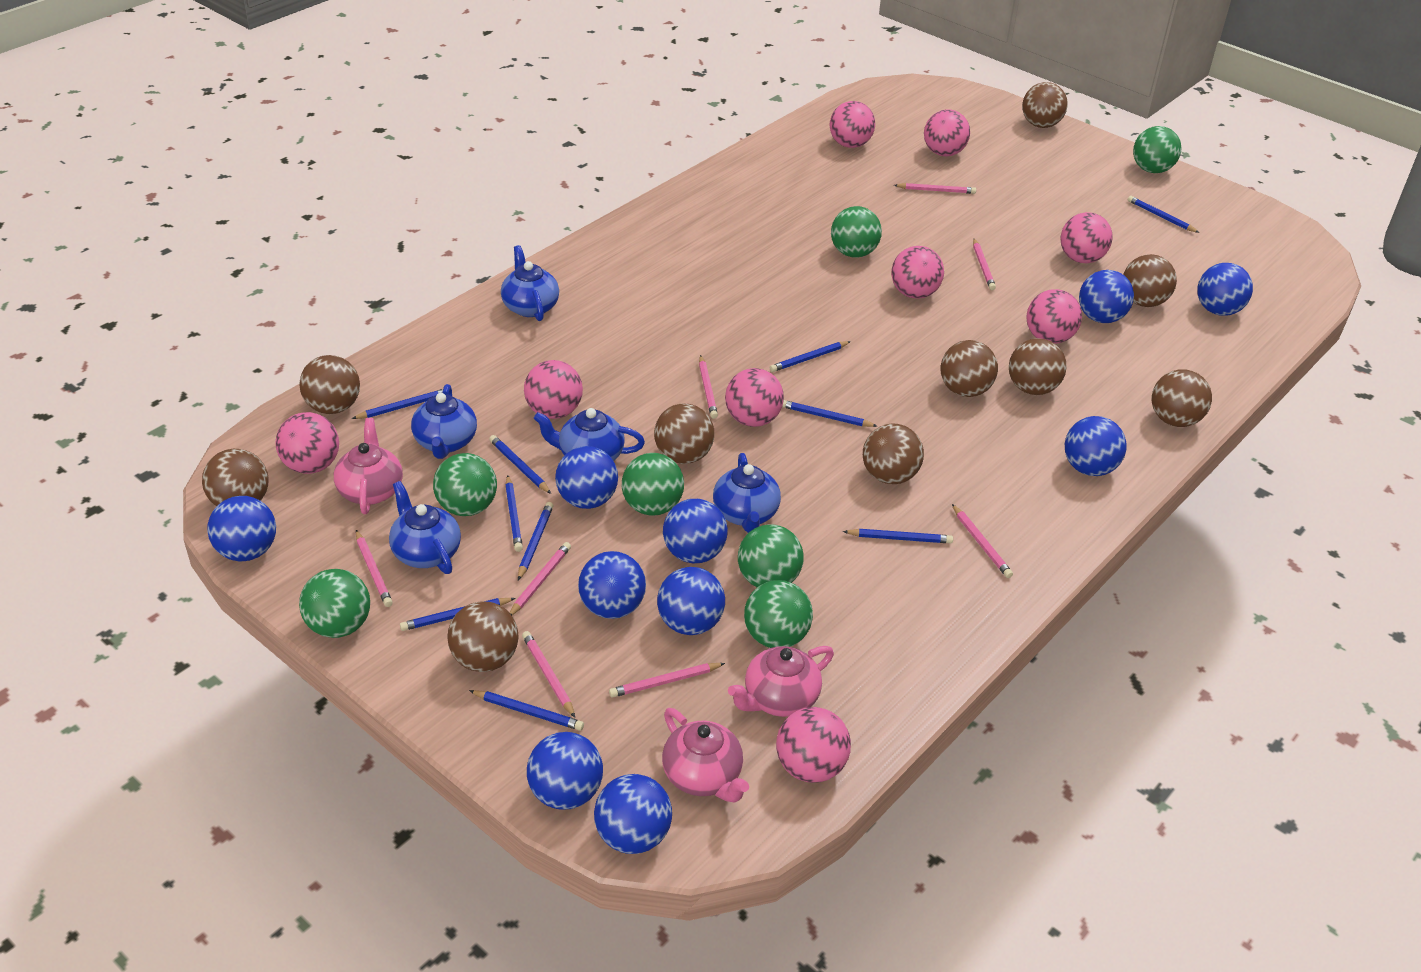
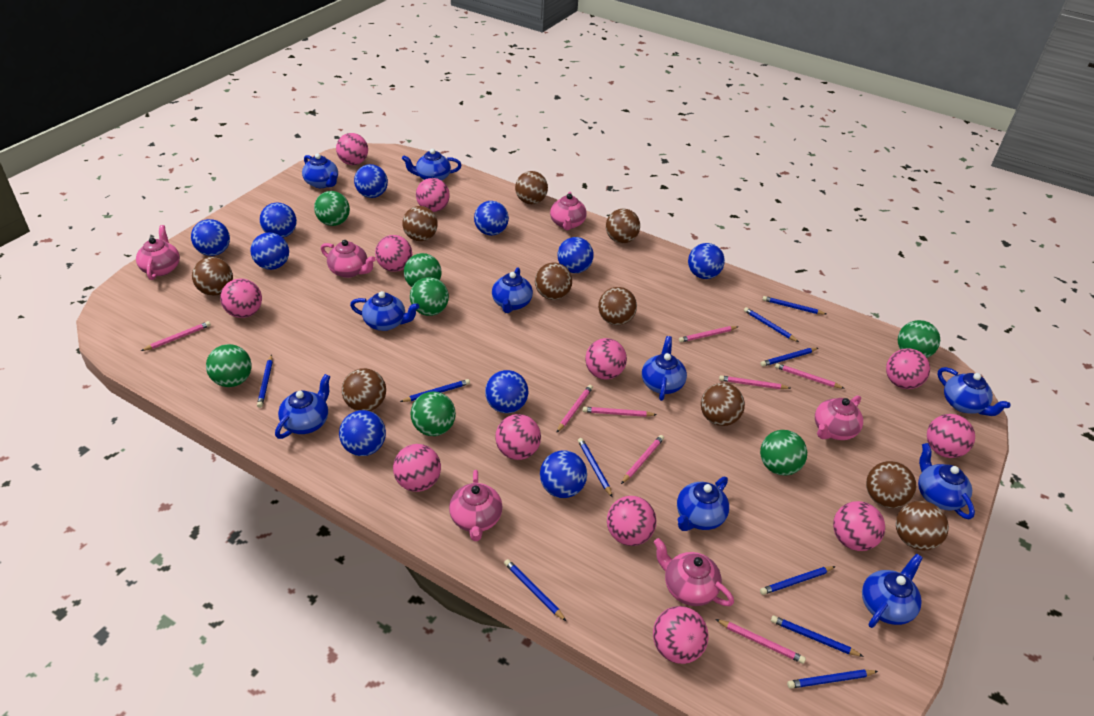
blue teapot: [389,481,461,574] [411,384,477,459] [501,245,559,321] [534,408,645,461] [713,453,781,533] = 5 -> [275,374,331,439] [302,153,338,188] [350,291,419,331] [402,149,462,181] [492,267,533,313] [642,336,687,401] [677,477,729,531] [862,554,923,628] [918,443,975,519] [938,367,1010,416] = 10
pink ball: [275,412,339,474] [524,360,583,419] [725,368,784,427] [776,707,851,783] [830,101,875,148] [891,246,944,298] [924,109,970,156] [1027,289,1082,344] [1061,212,1112,263] = 9 -> [220,278,262,318] [336,133,368,165] [375,235,412,272] [393,444,441,492] [416,178,450,212] [495,414,541,460] [585,338,627,380] [607,496,656,546] [653,606,709,664] [833,501,885,551] [886,348,930,389] [927,414,975,458] = 12
pink teapot: [334,418,403,514] [662,708,749,803] [728,646,834,717] = 3 -> [136,225,180,280] [321,240,376,278] [449,470,502,541] [550,192,587,230] [654,538,734,606] [815,395,863,440] = 6

